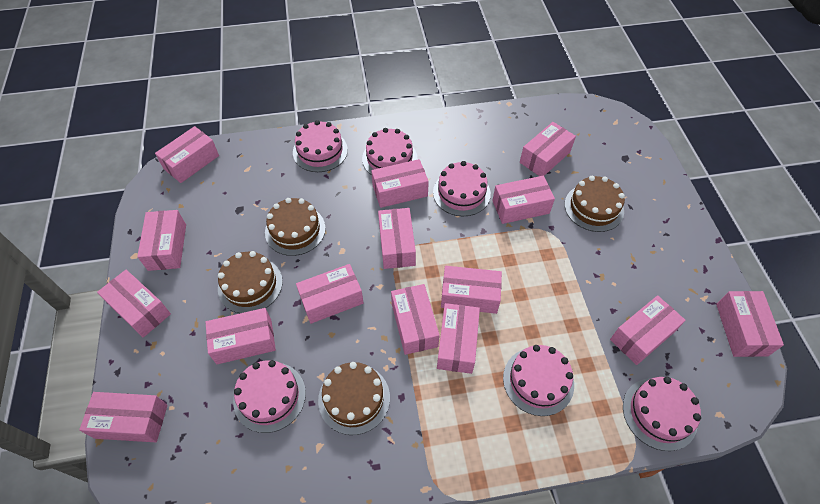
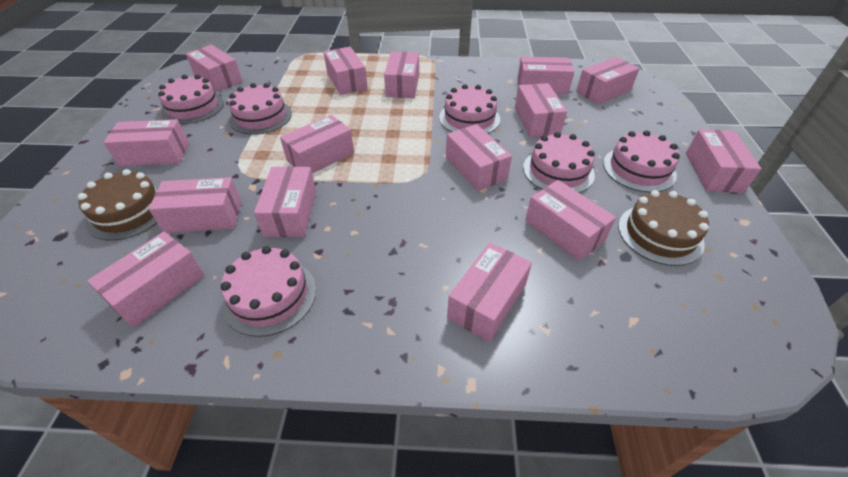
brown cake: [218,251,283,313] [265,198,326,256] [318,362,390,435] [565,176,625,232] = 4 -> [78,169,158,240] [618,190,709,266] = 2

